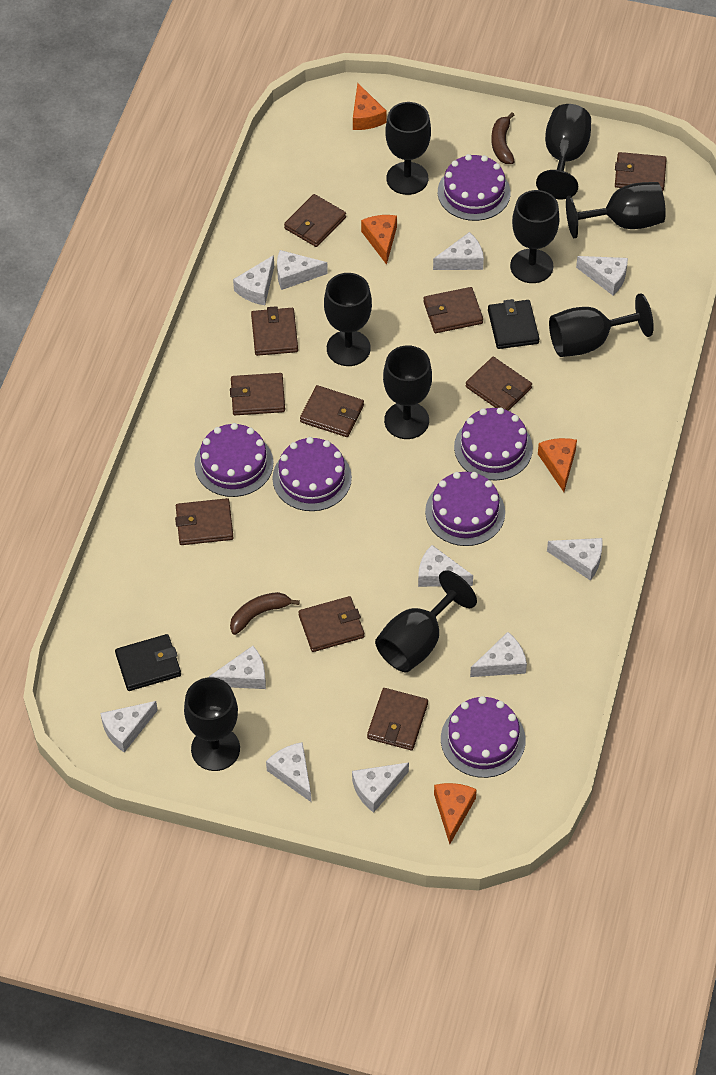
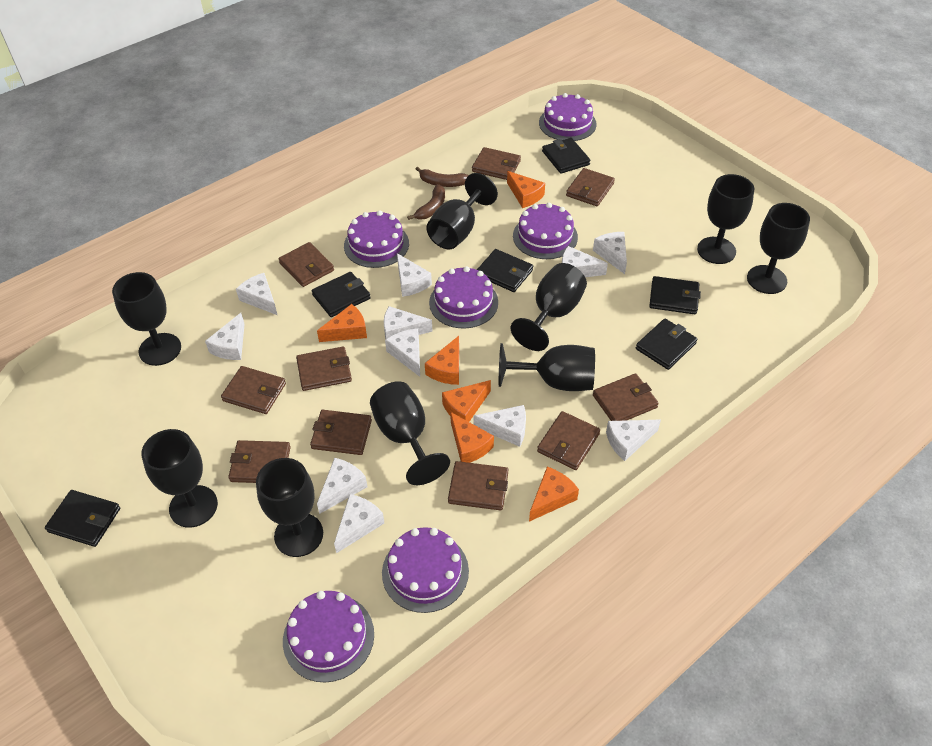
black wallet: [115,634,181,691] [488,299,540,349] = 2 -> [45,490,120,547] [312,272,371,317] [477,249,533,292] [542,138,591,174] [636,318,697,370] [649,276,701,314] = 6
orange cheese: [353,83,387,130] [361,215,397,265] [434,783,477,844] [538,438,577,492] = 4 -> [317,304,367,342] [425,336,459,385] [442,380,491,422] [450,412,494,463] [507,171,545,208] [529,467,579,522] = 6

